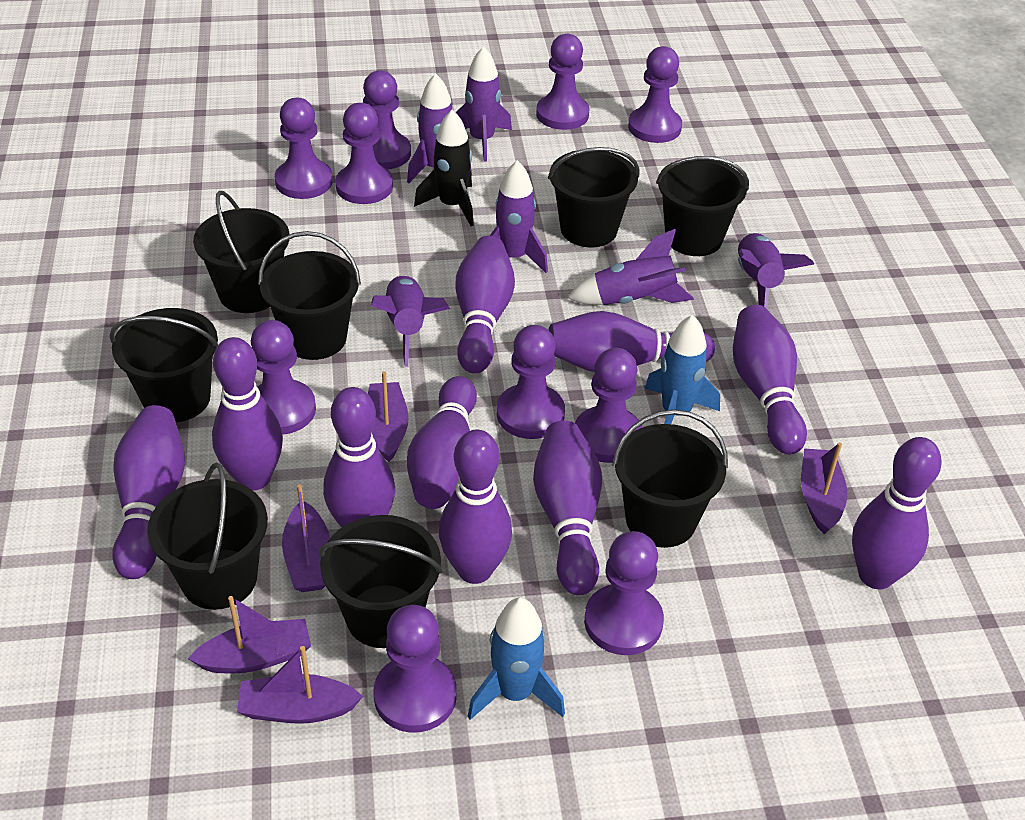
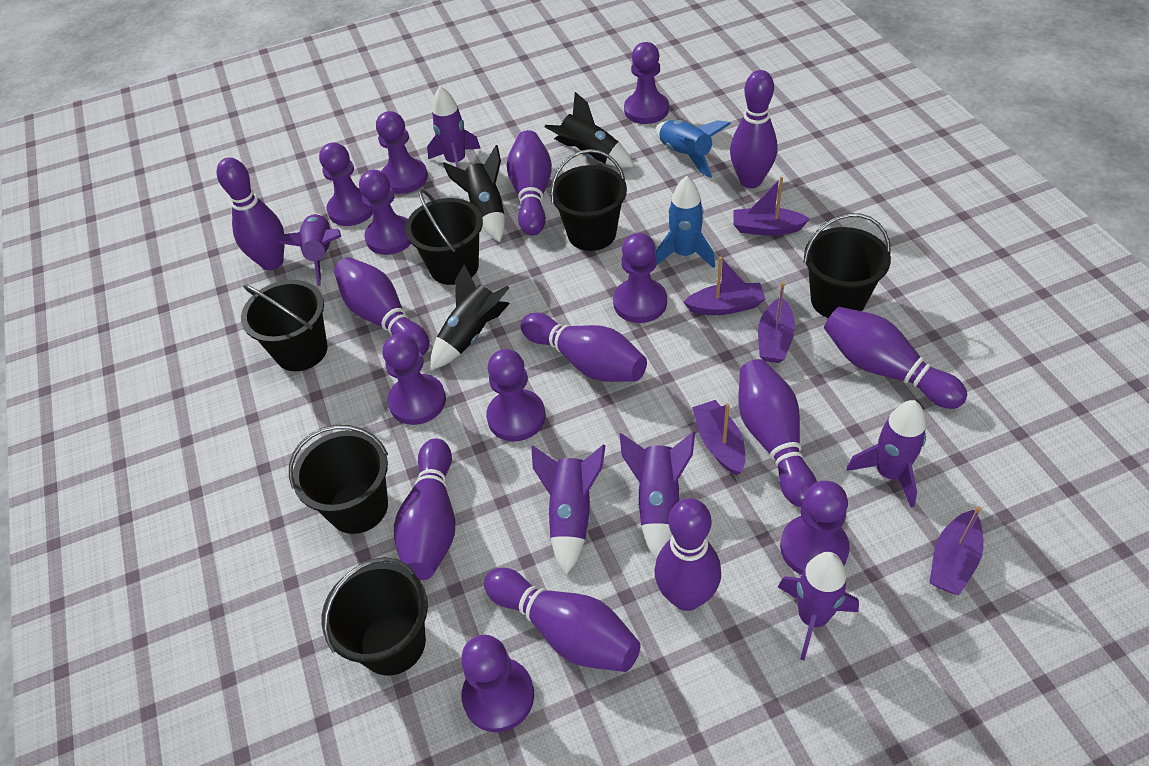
black bucket: [110,308,219,422] [147,463,268,610] [193,191,290,313] [258,231,361,360] [319,515,443,648] [548,147,640,248] [612,409,728,548] [656,156,749,256] = 8 -> [241,280,328,371] [289,425,388,534] [321,557,428,675] [405,189,483,285] [550,149,627,251] [803,213,891,318] = 6
black rocket: [414,110,474,226] = 1 -> [431,264,510,370] [443,145,505,242] [545,92,634,168] = 3
purple pawn: [251,320,316,435] [275,98,333,199] [335,103,393,204] [363,70,411,170] [374,605,457,733] [497,325,565,439] [536,34,590,130] [575,348,643,463] [584,531,664,655] [628,46,682,143] = 10 -> [319,142,373,226] [359,170,411,255] [376,111,428,194] [383,334,446,425] [461,635,534,732] [486,349,545,441] [613,233,667,323] [624,42,669,124] [780,481,850,575] = 9

